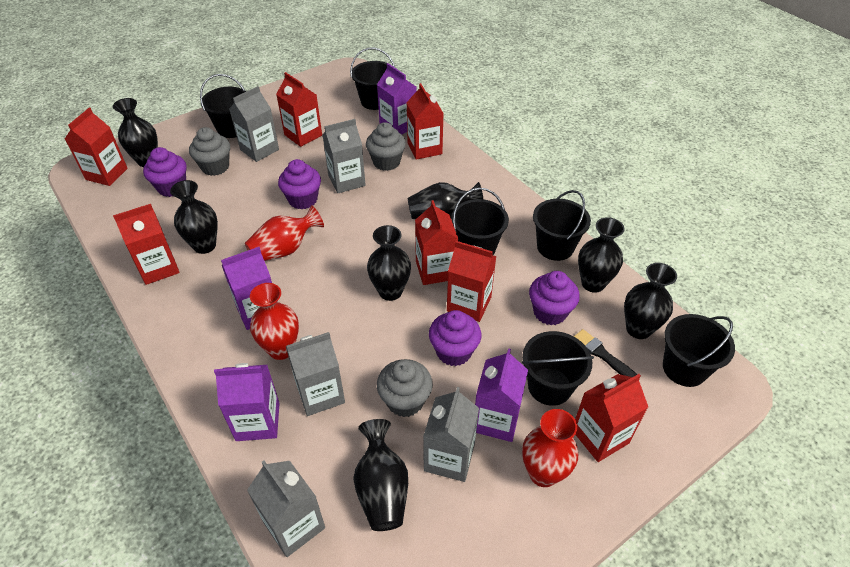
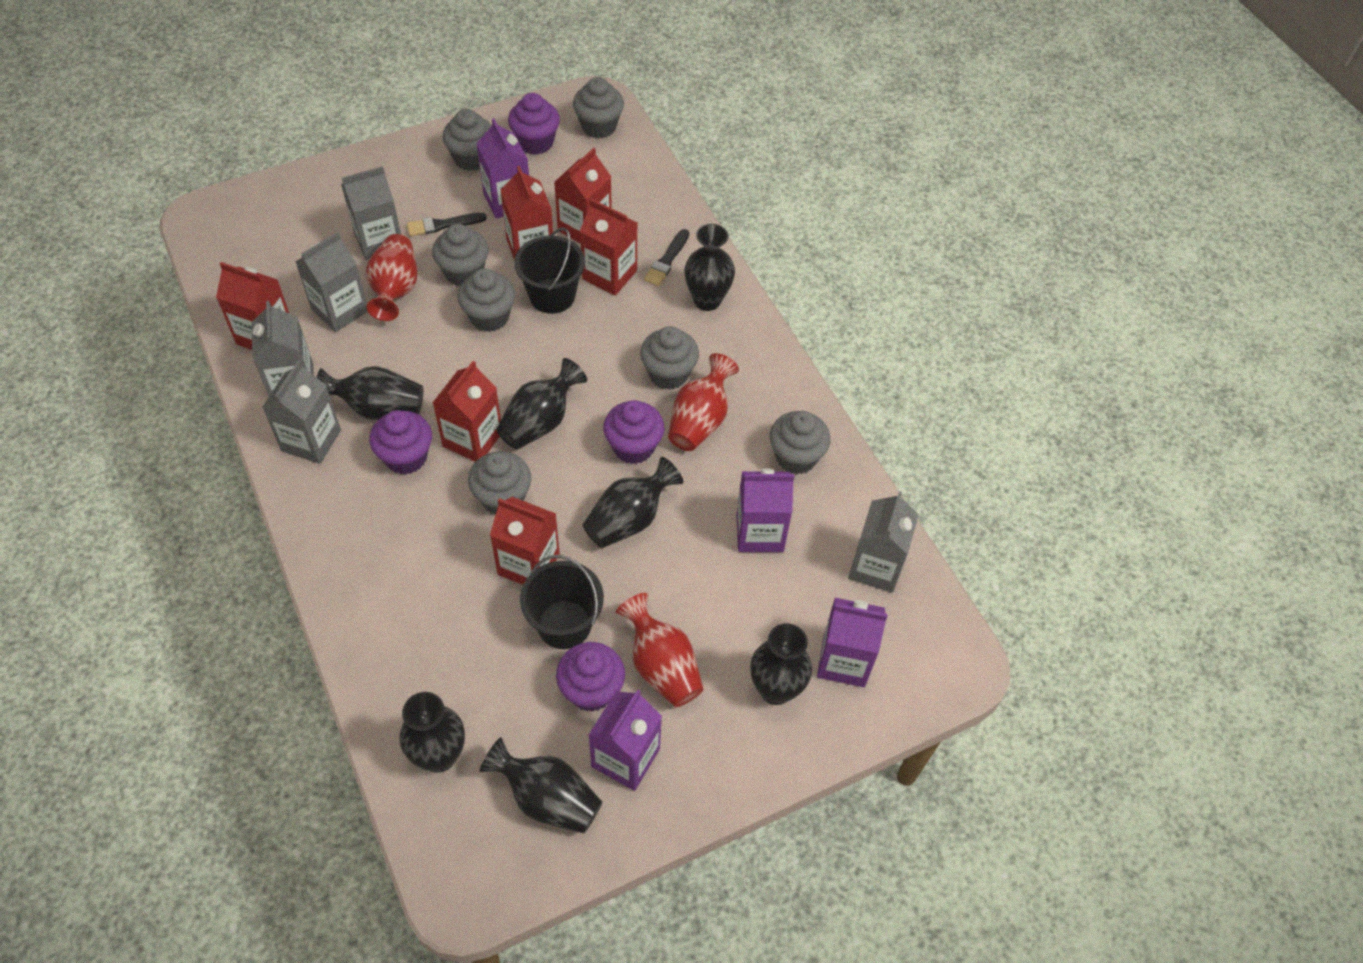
black brush: [574,329,637,377] = 1 -> [407,213,487,236] [644,229,689,286] = 2
black bucket: [200,74,246,138] [350,48,395,110] [451,188,509,255] [522,331,594,406] [533,190,591,261] [663,314,735,387] = 6 -> [514,227,585,314] [520,555,604,649] = 2
grey cupcake: [189,127,230,176] [366,122,406,171] [377,359,433,417] = 3 -> [432,224,489,287] [443,109,492,171] [458,268,515,332] [468,451,531,515] [573,77,624,138] [640,326,699,390] [770,411,831,474] = 7
red carton: [65,108,128,186] [113,204,180,285] [276,72,322,147] [406,83,444,160] [415,200,458,285] [447,241,497,322] [575,374,648,462] = 7 -> [216,262,289,350] [433,361,501,462] [490,497,560,585] [501,166,553,260] [554,148,612,244] [580,199,637,296] = 6

